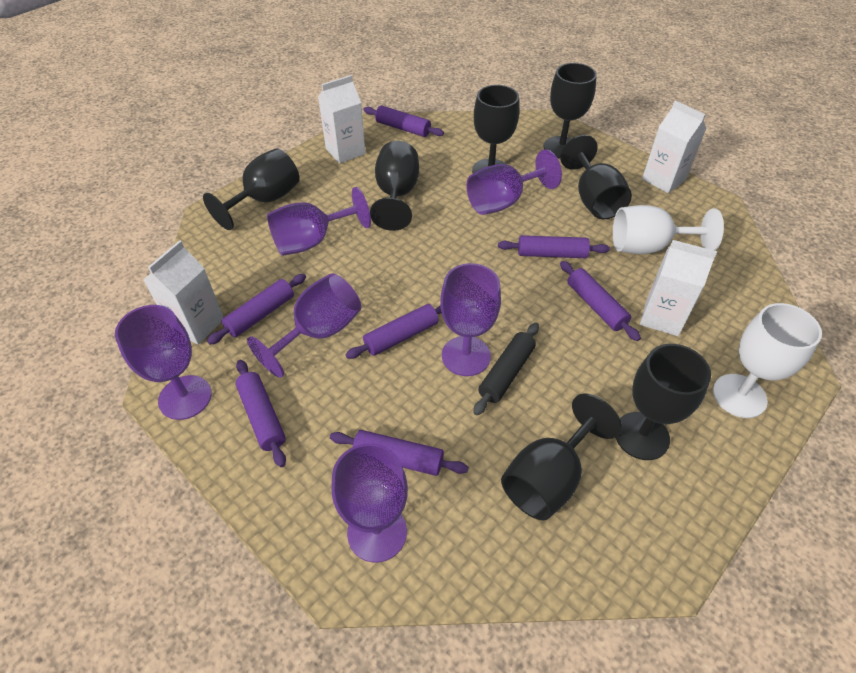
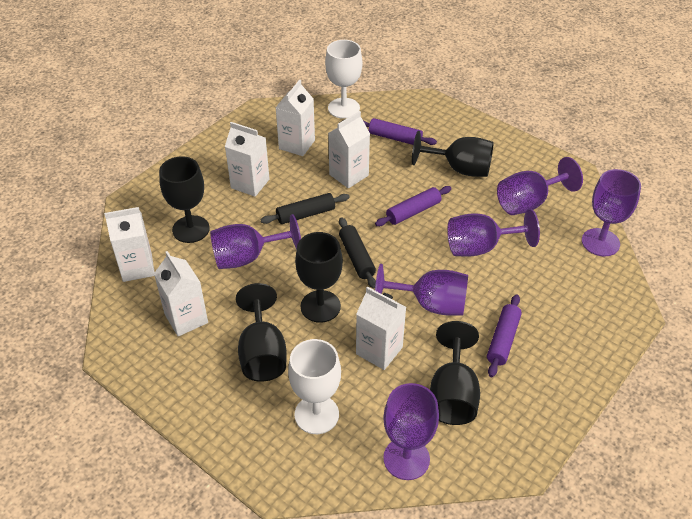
black goblet: [203,148,300,230] [370,141,419,231] [472,85,519,173] [501,393,622,521] [544,63,597,159] [560,135,632,219] [616,344,711,460] = 7 -> [159,156,210,243] [236,283,287,382] [295,232,343,323] [412,131,494,177] [430,321,480,425] = 5
black rolling pin: [473,323,539,415] = 1 -> [261,193,350,224] [339,217,376,289] = 2
purple rolling pin: [207,274,306,345] [235,360,286,467] [330,430,469,476] [345,304,442,359] [363,106,444,137] [498,235,610,258] [560,261,641,341] = 7 -> [363,118,437,145] [375,186,452,226] [487,294,522,377] = 3
white carton: [144,240,224,345] [318,75,366,164] [640,240,717,336] [642,100,707,193] = 4 -> [104,207,155,282] [154,251,208,336] [225,122,270,197] [275,79,315,156] [328,111,370,188] [356,287,406,370] = 6

